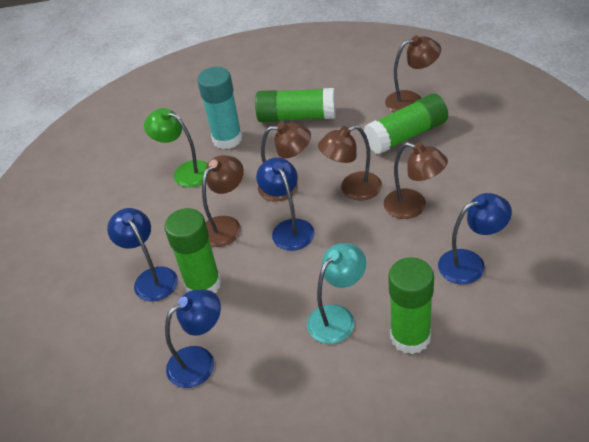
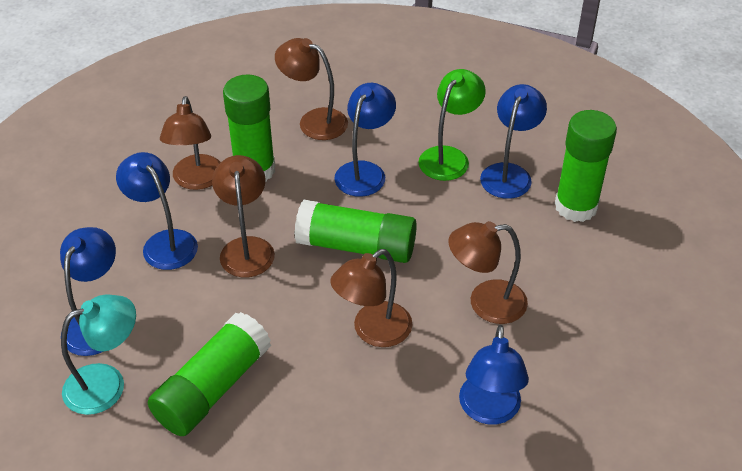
blue lamp: [107,208,178,301] [165,289,221,388] [256,157,315,251] [438,193,512,284] = 4 -> [60,227,116,356] [116,152,198,270] [334,83,396,197] [459,325,529,425] [480,84,547,199] = 5
turquoise glue stick: [197,67,243,149] = 1 -> none = 0

